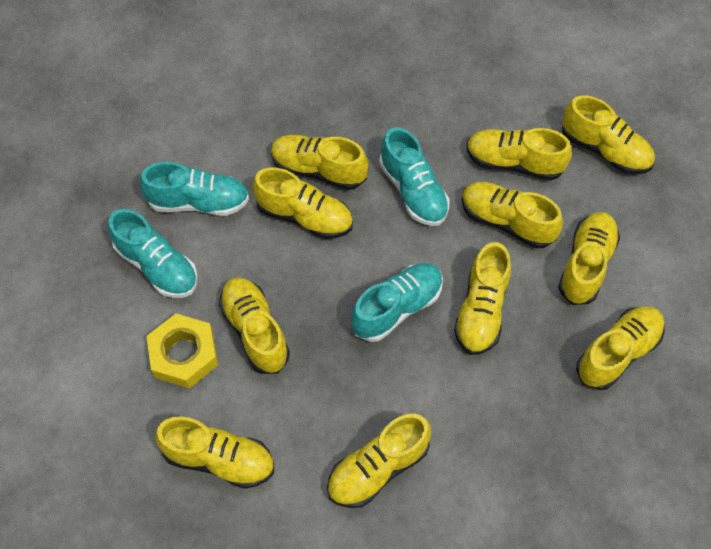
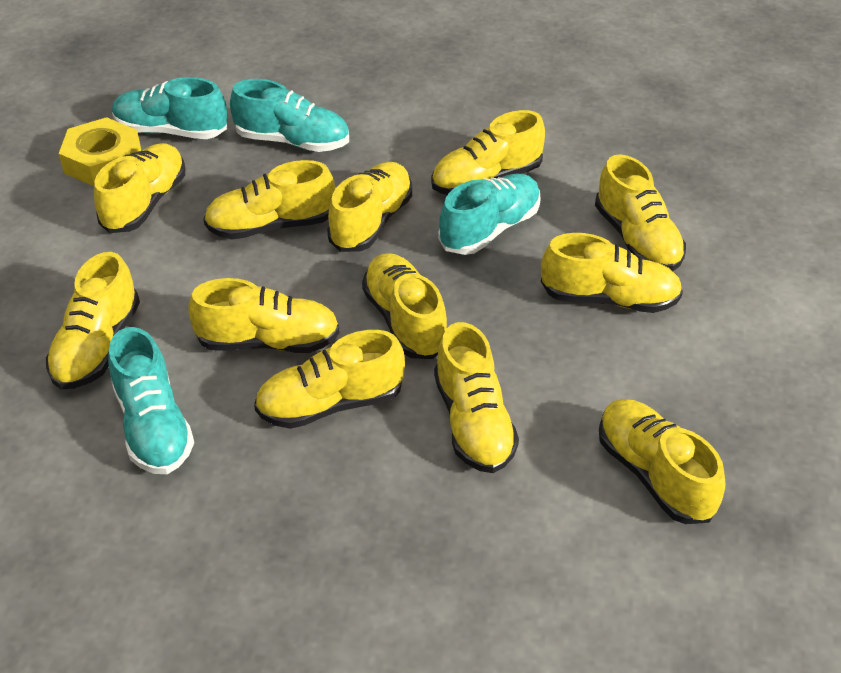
yellow shoe: [155,417,274,489] [219,277,290,374] [252,167,353,239] [271,135,368,190] [327,414,431,508] [454,242,511,355] [462,182,563,249] [466,128,572,180] [558,212,620,305] [562,95,655,174] [576,306,665,390] = 11 -> [46,252,140,389] [94,143,185,233] [188,278,340,353] [204,160,335,239] [254,330,405,429] [327,162,412,252] [362,253,447,359] [431,110,545,195] [434,322,519,473] [541,233,683,313] [595,154,686,271] [599,399,725,524] = 12

